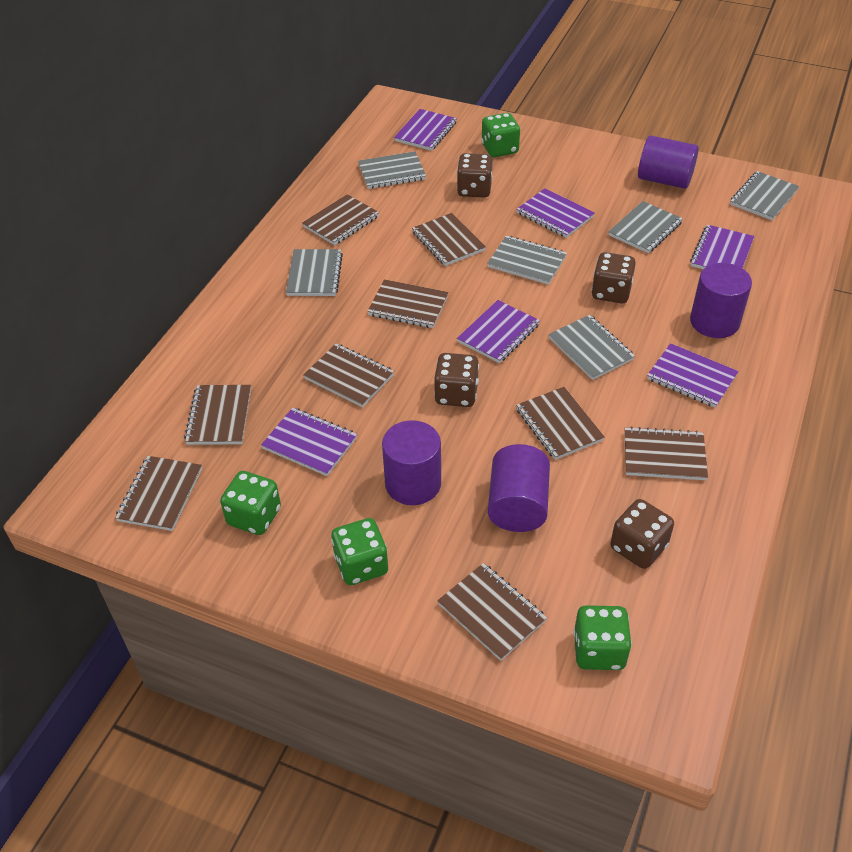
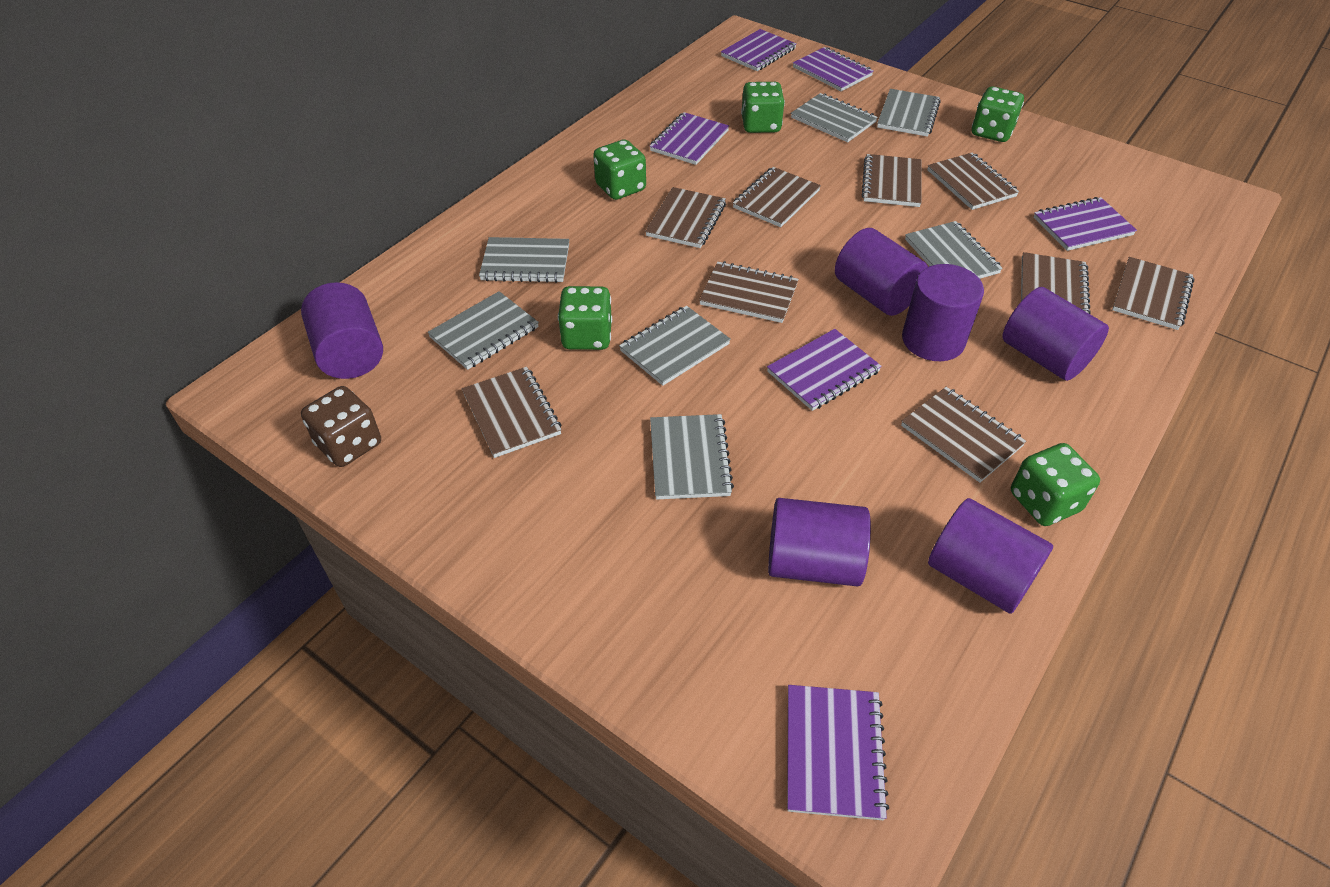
brown dice: [434,353,479,407] [457,153,493,198] [591,252,636,303] [610,499,674,569] = 4 -> [301,386,381,467] = 1
green dice: [220,471,281,535] [331,518,388,585] [482,113,520,157] [574,605,632,670] = 4 -> [558,286,612,350] [593,139,646,200] [741,82,785,133] [972,86,1024,142] [1011,443,1100,526] = 5
grey notebook: [286,249,343,296] [358,151,426,189] [487,236,567,285] [548,315,635,380] [608,201,683,253] [730,171,799,220] = 6 -> [427,291,539,370] [479,237,569,283] [619,306,731,386] [650,414,734,500] [791,93,878,142] [877,89,941,137] [905,221,1003,279] = 7
purple cylinder: [382,420,441,505] [488,444,550,532] [638,136,699,189] [690,263,752,338] = 4 -> [301,282,383,379] [768,498,871,587] [835,228,928,316] [902,264,984,361] [928,498,1053,614] [1002,287,1109,381] = 6

